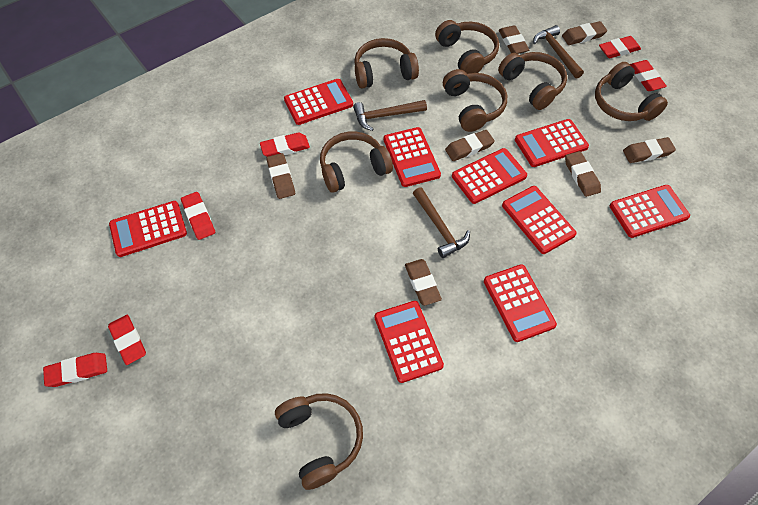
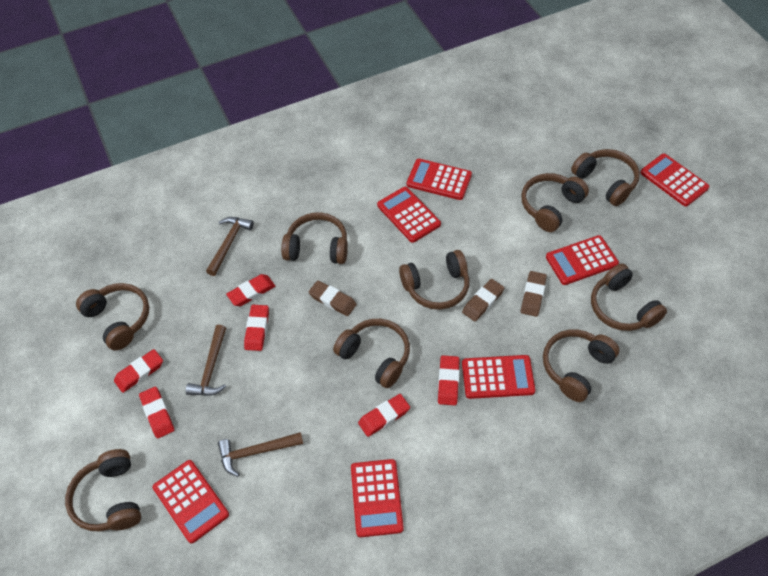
brown eraser: [266,153,295,199] [405,259,442,306] [445,130,495,161] [499,25,529,54] [562,21,607,45] [565,151,601,197] [623,137,676,163] = 7 -> [309,280,357,316] [462,279,504,322] [521,271,547,317] = 3
brown headphones: [275,393,363,490] [320,132,393,193] [354,38,419,89] [435,20,499,74] [443,69,507,132] [498,52,567,110] [595,62,668,121] = 7 -> [65,449,141,531] [76,283,149,350] [281,212,348,264] [333,319,410,388] [399,250,469,310] [521,173,589,232] [543,329,619,402] [571,149,640,206] [591,264,667,331] = 9
red calculator: [109,201,187,257] [284,79,353,125] [375,301,444,383] [384,127,441,187] [452,148,527,204] [484,264,557,342] [502,186,577,254] [515,119,589,167] [610,185,690,238] = 9 -> [153,460,229,543] [351,459,404,537] [377,187,441,243] [407,159,472,200] [462,355,535,399] [546,235,619,285] [640,154,709,206] = 7

